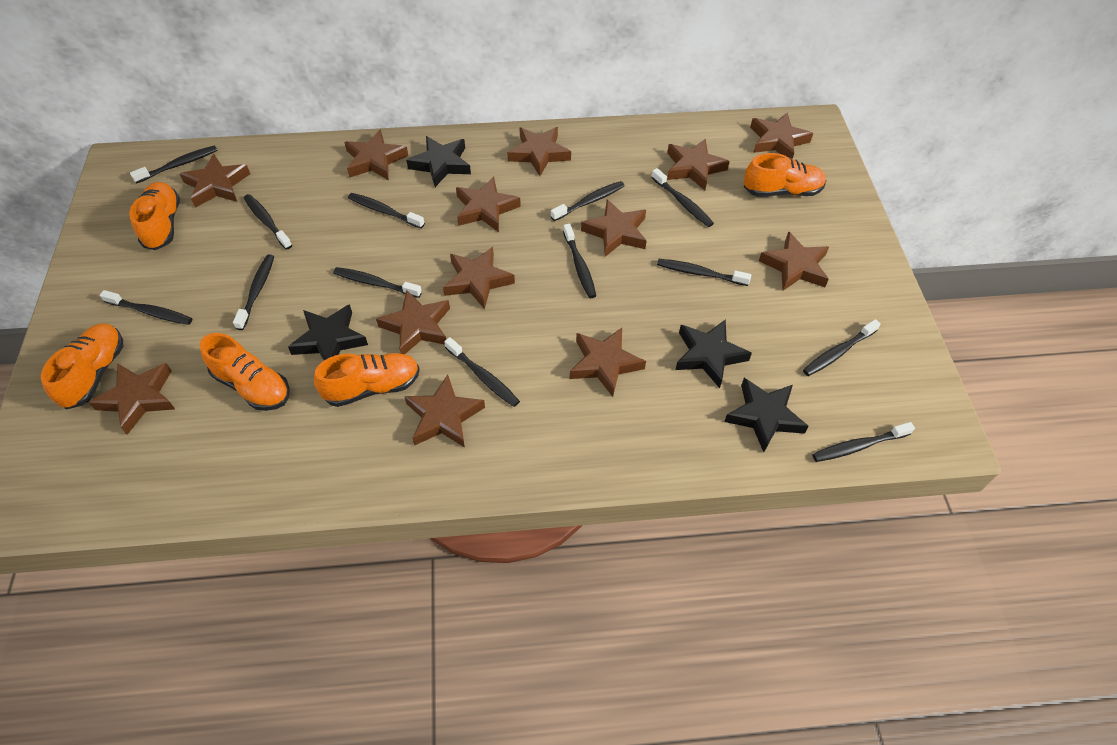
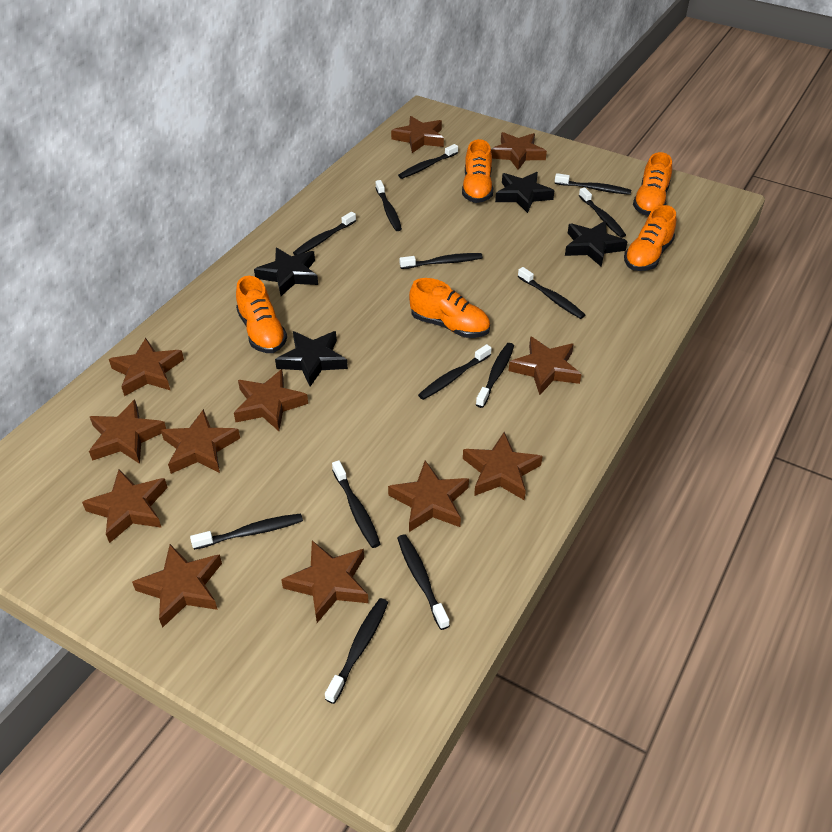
brown star: [88,363,175,435] [180,154,250,208] [344,129,408,180] [376,290,450,354] [404,375,485,448] [443,247,515,309] [456,177,521,232] [508,127,571,176] [570,328,646,397] [581,199,647,257] [667,139,730,190] [750,113,813,159] [759,231,829,291] = 13 -> [82,469,168,543] [89,399,166,464] [109,338,184,396] [132,544,222,628] [161,409,240,474] [234,369,308,431] [281,541,369,623] [388,461,469,532] [391,116,444,153] [463,432,542,500] [491,132,547,170] [509,336,582,395] = 12

